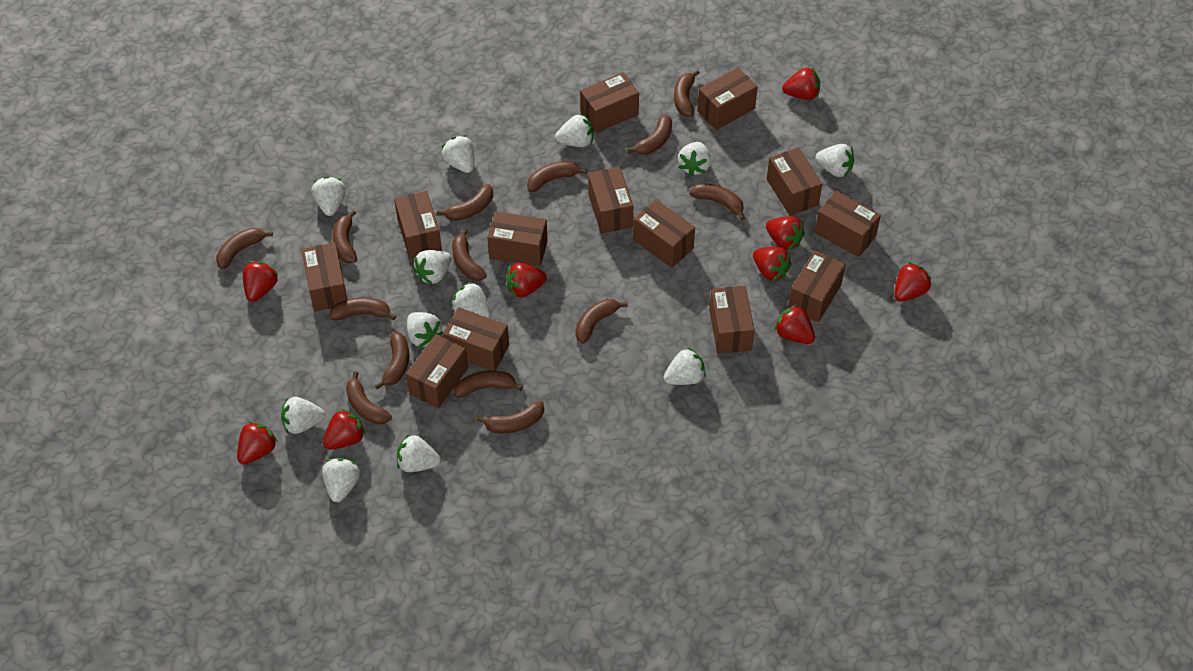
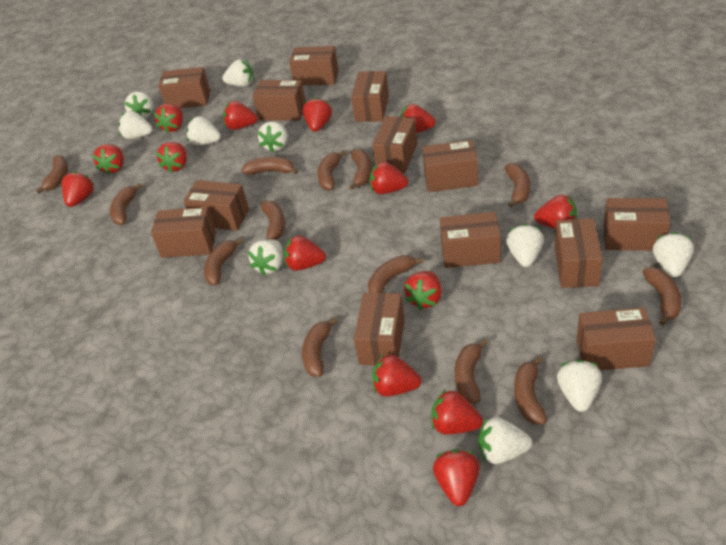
brown banana: [216,228,273,269] [329,297,396,320] [332,210,357,263] [346,372,392,424] [375,332,409,389] [437,184,493,221] [452,229,487,281] [454,371,523,398] [476,401,544,433] [527,161,587,192] [576,299,628,344] [627,114,672,155] [674,70,700,117] [689,183,745,220] = 14 -> [36,155,68,194] [110,183,142,225] [204,238,244,285] [242,157,298,175] [261,201,285,240] [302,317,338,377] [317,150,346,191] [349,149,372,190] [368,255,424,293] [455,339,488,403] [504,163,530,208] [514,356,547,424] [643,267,681,325] = 13
red strawberry: [237,421,278,464] [243,261,279,302] [323,408,366,450] [506,263,547,298] [753,247,792,281] [766,216,805,250] [774,305,815,344] [782,68,820,100] [894,262,931,302] = 9 -> [62,171,95,207] [92,144,124,175] [154,104,183,133] [156,142,187,173] [223,101,257,130] [284,235,326,271] [303,97,332,132] [370,161,408,194] [372,354,422,397] [400,104,436,133] [404,271,442,310] [431,389,483,435] [433,449,480,506] [534,195,577,229] = 14
white strawberry: [281,397,325,434] [312,176,346,216] [322,458,360,502] [397,434,441,472] [407,312,443,348] [413,250,452,285] [441,135,474,173] [451,281,491,318] [555,114,593,147] [664,348,706,385] [678,142,711,177] [815,144,854,177] = 12 -> [118,111,153,139] [125,92,153,118] [186,116,221,145] [222,59,254,87] [248,239,283,275] [258,121,287,153] [478,417,532,464] [506,224,544,267] [557,360,602,412] [653,232,694,277] = 10

